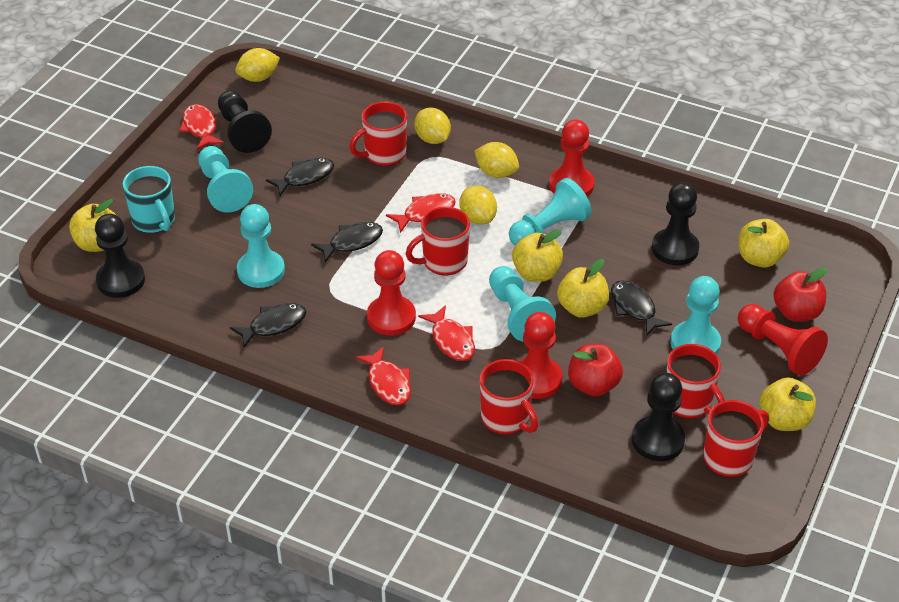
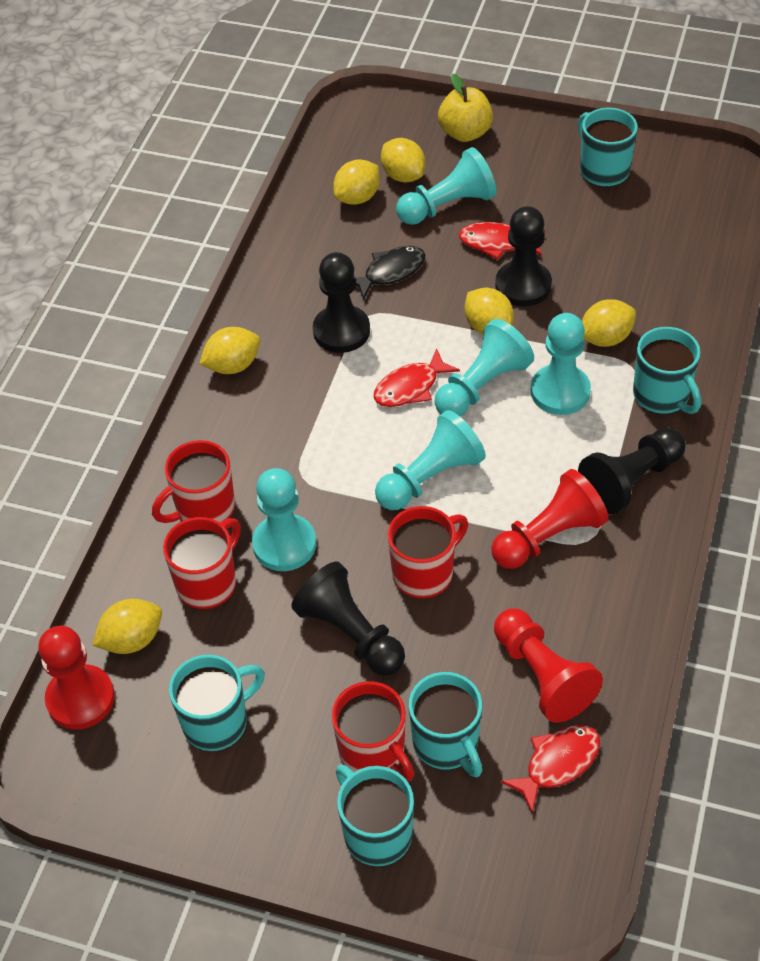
black fish: [230,303,306,348] [266,158,334,196] [311,222,383,263] [611,280,672,336] = 4 -> [356,246,425,300] = 1
red apple: [568,344,623,396] [773,267,827,322] = 2 -> none = 0
red fish: [179,104,224,150] [355,346,411,405] [386,193,456,233] [418,305,475,361] = 4 -> [374,348,460,407] [459,222,545,260] [500,725,600,813] = 3
red mug: [349,102,407,166] [406,206,470,276] [480,359,539,434] [666,344,725,418] [703,400,769,477] = 5 -> [152,440,235,523] [163,517,241,609] [332,681,414,781] [388,506,468,598] = 4
red pawn: [367,250,416,336] [519,312,563,399] [549,119,594,197] [738,304,828,376] = 4 -> [38,626,115,730] [491,469,608,569] [494,608,603,723] = 3
turquoise mug: [123,166,175,233] = 1 -> [169,654,265,751] [336,765,414,866] [409,672,482,777] [578,108,638,187] [633,327,701,414] = 5
yellow apple: [69,199,117,252] [512,229,563,282] [557,259,609,318] [738,219,789,268] [759,377,816,431] = 5 -> [438,74,493,142] = 1
yellow lemon: [235,48,280,82] [414,108,451,144] [459,186,497,225] [474,142,519,178] = 4 -> [92,599,162,654] [199,327,260,374] [333,159,380,205] [381,138,426,183] [465,288,514,335] [582,299,636,347] = 6

